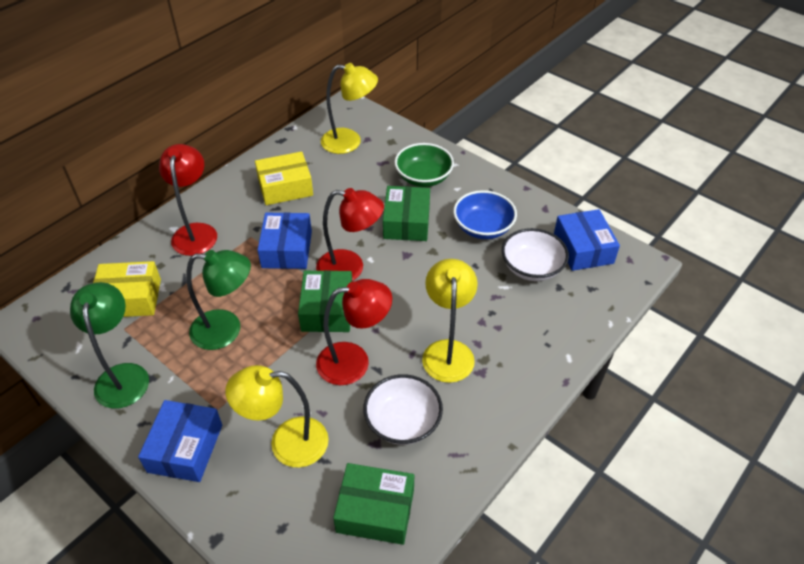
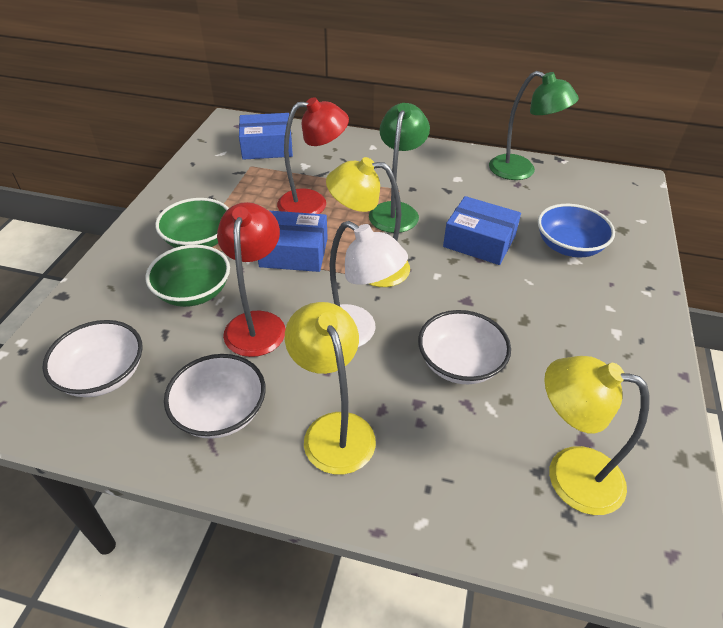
green bowl: [394,143,454,187] = 1 -> [146,245,230,307] [155,198,229,248] = 2
green box: [298,270,352,332] [333,463,414,545] [383,186,430,241] = 3 -> none = 0
red lamp: [159,144,217,256] [316,188,384,281] [316,279,392,385] = 3 -> [217,202,286,357] [277,97,349,214] = 2
white bowl: [363,374,443,445] [502,228,569,281] = 2 -> [42,320,143,397] [164,354,266,439] [418,310,511,384] = 3
white lamp: none = 0 -> [329,221,408,347] = 1
yellow box: [93,261,161,317] [255,151,313,205] = 2 -> none = 0

